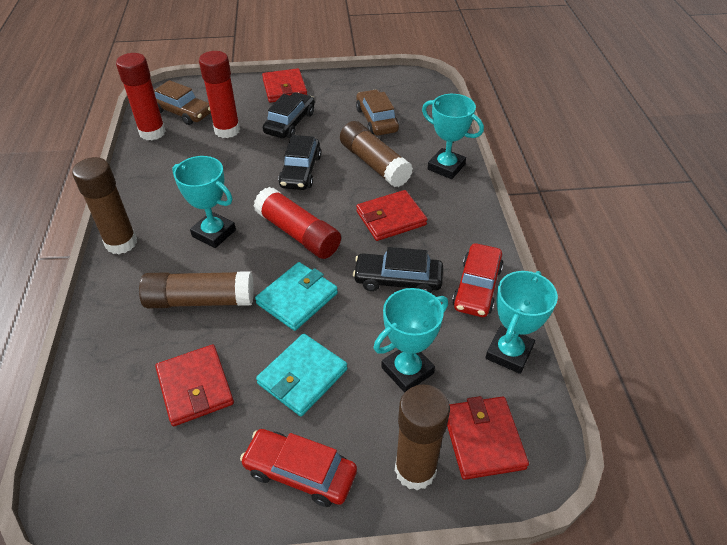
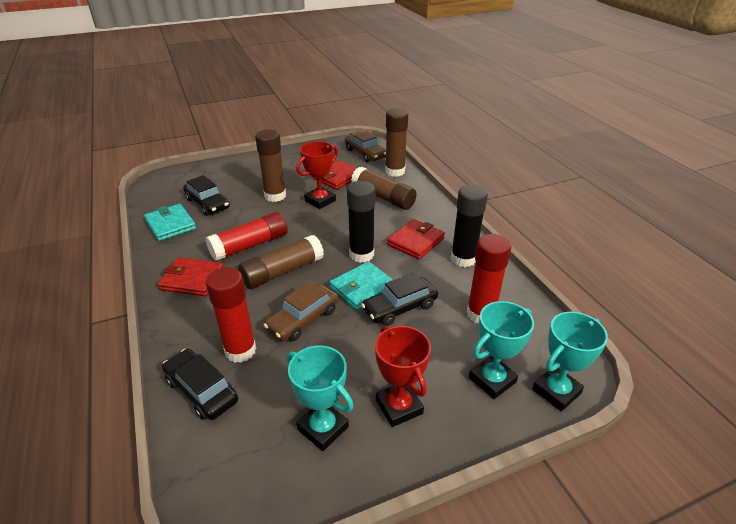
black glue stick: none = 0 -> [347,181,375,263] [451,185,488,267] = 2
red car: [240,429,357,507] [452,243,503,317] = 2 -> none = 0
red trophy: none = 0 -> [296,141,338,209] [375,326,431,427] = 2
red wallet: [155,345,234,426] [262,68,307,103] [356,190,427,241] [447,396,529,480] = 4 -> [157,257,224,296] [313,160,357,190] [387,219,445,260] = 3
turquoise trophy: [172,156,236,248] [374,288,448,393] [422,94,484,179] [485,271,558,374] = 4 -> [287,345,354,451] [469,301,534,399] [532,312,608,412] = 3

